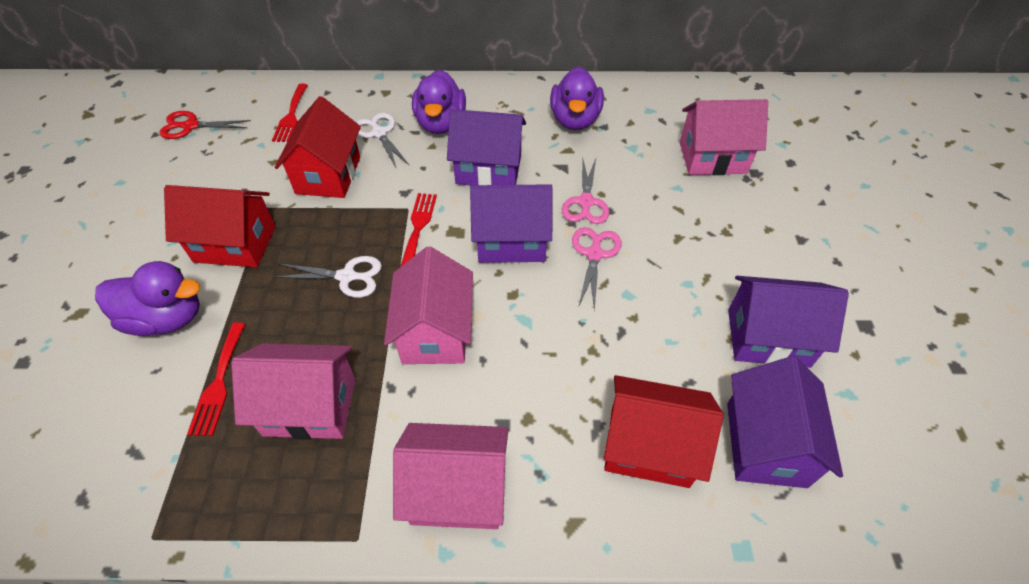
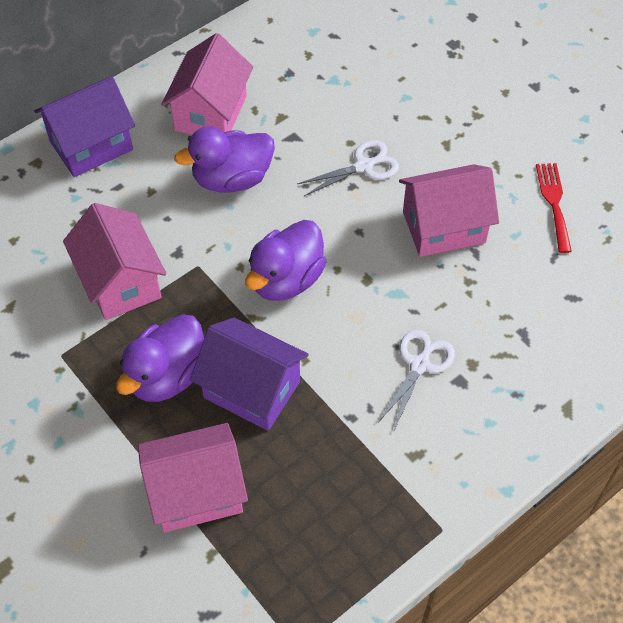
pink scissors: [562,159,609,224] [572,227,621,312] = 2 -> none = 0
purple house: [447,109,526,185] [470,184,552,263] [727,356,843,488] [728,276,849,368] = 4 -> [34,77,135,177] [190,317,309,431] = 2
red fork: [187,323,245,436] [272,84,308,142] [400,193,437,267] = 3 -> [536,163,572,253] = 1
red house: [164,185,276,268] [275,96,361,198] [604,375,723,488] = 3 -> none = 0
red scissors: [159,111,251,139] = 1 -> none = 0

